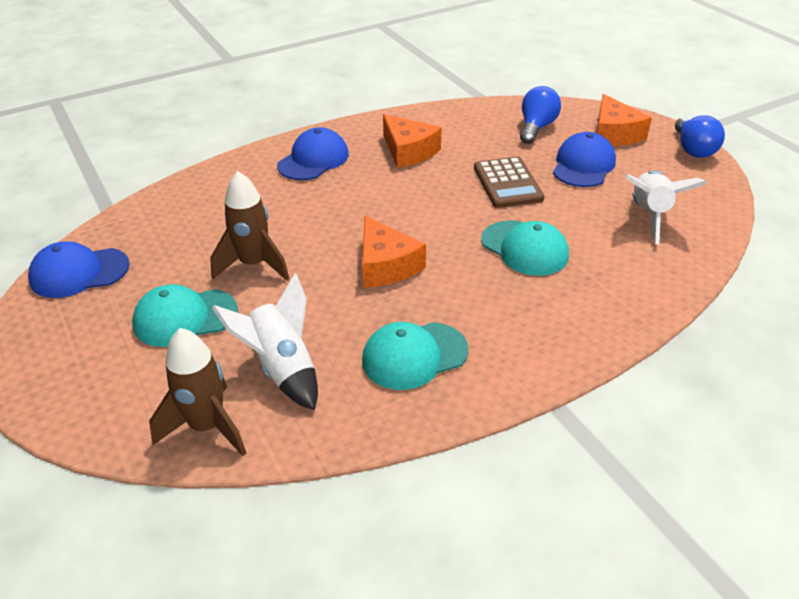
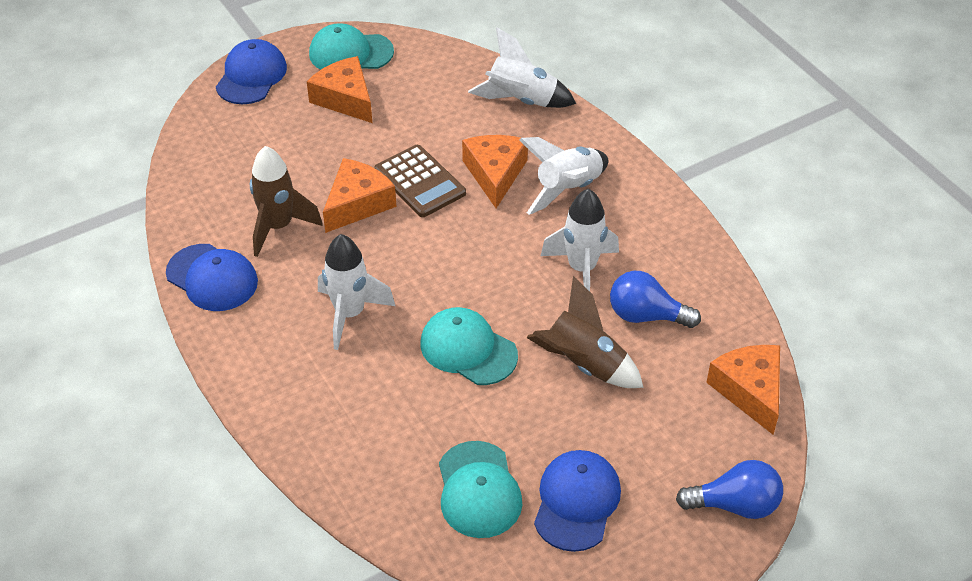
orange cheese: [362,216,426,287] [383,114,442,168] [597,94,652,146] = 3 -> [307,56,372,123] [323,158,396,233] [462,135,528,208] [706,345,780,435] = 4
white rocket: [212,273,318,410] [626,170,707,244] = 2 -> [318,234,395,350] [468,27,576,108] [519,137,608,215] [541,188,619,291] = 4

